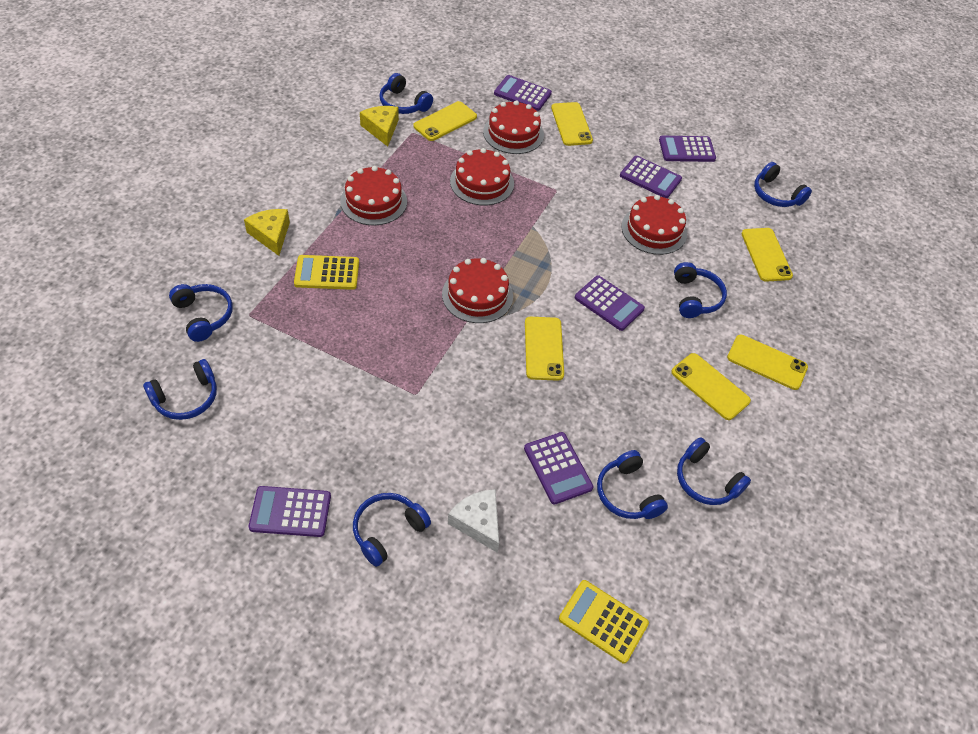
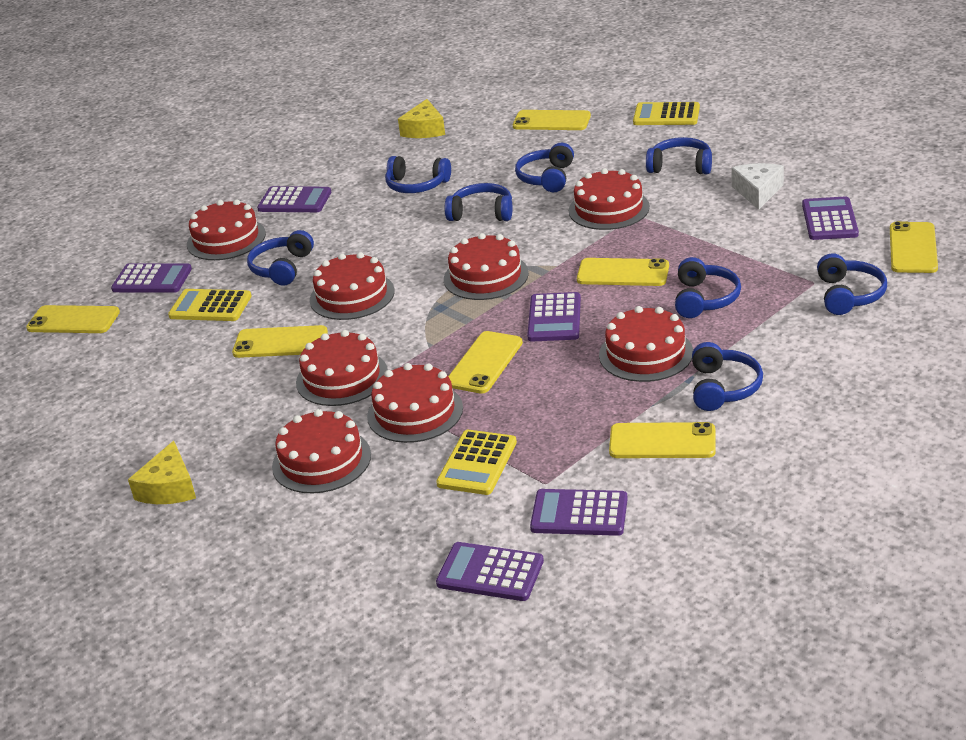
red cake: [340,166,407,226] [442,258,513,323] [450,148,514,205] [483,100,544,154] [621,195,687,255] = 5 -> [187,199,266,260] [272,409,371,493] [296,330,388,406] [310,252,395,320] [367,363,463,443] [444,233,529,300] [569,168,650,230] [599,306,693,382] = 8
yellow calculator: [294,255,359,290] [559,580,649,664] = 2 -> [168,289,252,321] [436,430,517,495] [633,102,700,125] = 3
yellow phone: [413,101,477,141] [525,317,564,381] [551,102,593,146] [671,353,751,420] [727,335,808,390] [741,228,793,282] = 6 -> [26,305,120,333] [232,325,328,358] [448,331,523,394] [513,110,591,130] [577,258,669,286] [609,422,716,458] [890,221,938,273] = 7

